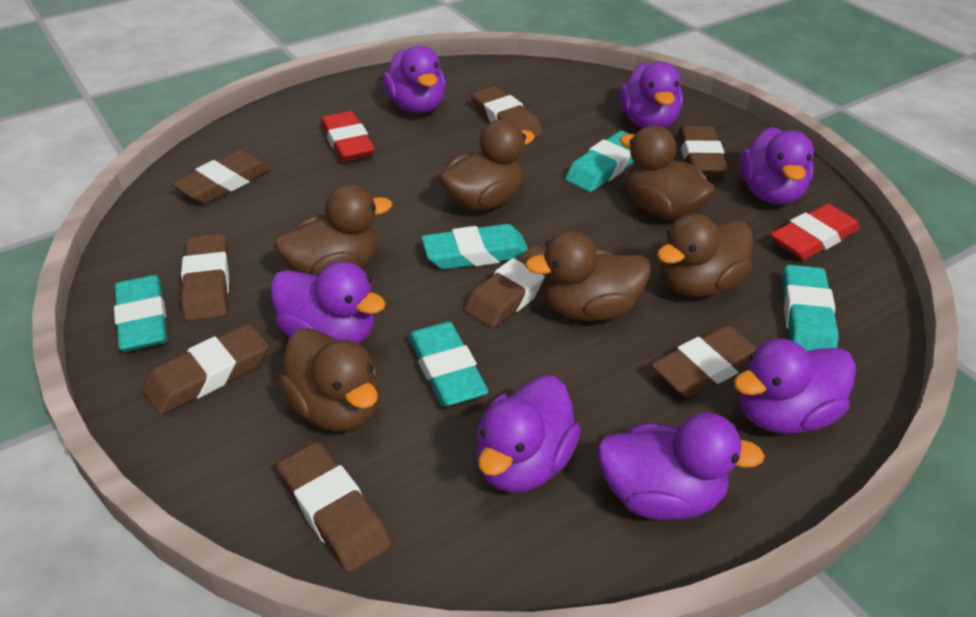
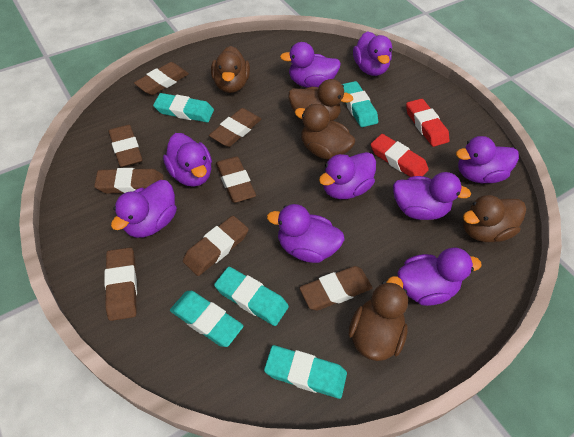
brown duck: [274,184,392,276] [278,328,380,431] [439,119,535,211] [525,231,651,321] [619,125,715,220] [657,213,753,297] = 6 -> [211,46,250,93] [289,79,353,121] [295,104,355,159] [348,276,408,361] [463,195,526,242] = 5
purple duck: [270,261,386,344] [382,45,446,113] [476,376,581,493] [597,413,765,520] [619,62,683,128] [733,339,856,434] [740,127,814,205] = 7 -> [111,180,177,238] [163,133,212,187] [267,204,345,263] [280,42,341,88] [319,152,376,199] [353,31,392,76] [393,172,471,220] [398,248,482,306] [456,136,519,183] = 9

